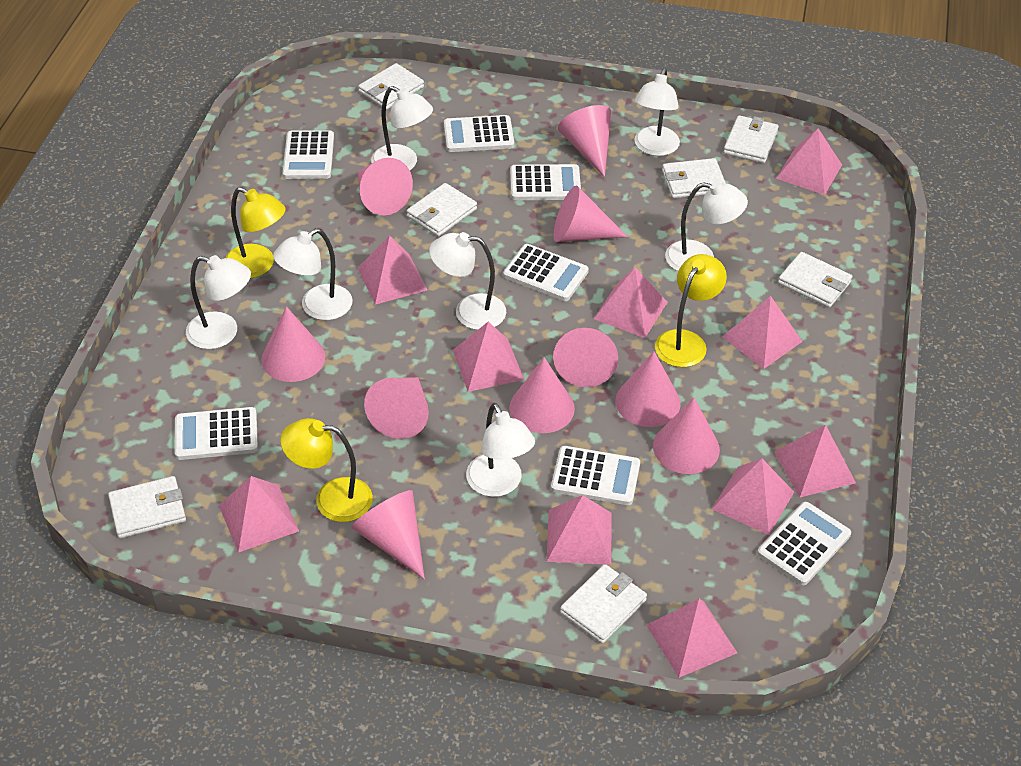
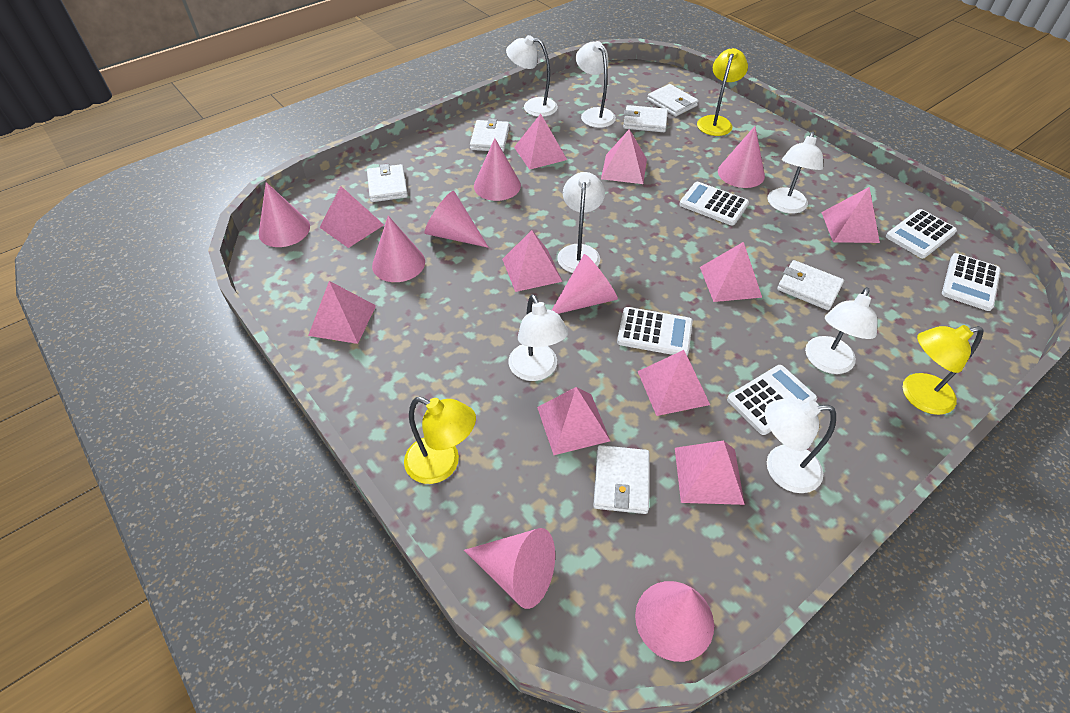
pink cone: [261,307,326,382] [352,490,425,579] [358,158,413,216] [364,377,429,439] [509,357,575,433] [553,186,628,242] [553,328,618,387] [558,105,611,177] [615,351,681,427] [653,398,720,474] = 10 -> [259,182,310,247] [372,216,425,282] [424,191,489,248] [464,528,555,609] [474,138,521,201] [552,254,618,314] [635,581,714,662] [718,126,765,188] = 8
white calculator: [175,407,258,460] [283,130,334,179] [444,115,514,152] [503,244,589,301] [510,164,581,200] [551,446,640,505] [757,502,851,585] = 7 -> [617,307,693,355] [679,182,749,226] [727,365,817,435] [886,209,957,258] [942,253,1001,311] = 5
white wallet: [108,476,186,538] [358,63,424,110] [407,183,477,237] [560,564,647,644] [662,158,726,198] [723,115,779,163] [778,252,852,308] = 7 -> [367,164,408,202] [470,119,509,152] [593,445,649,514] [623,105,668,132] [647,84,698,116] [777,260,844,310] = 6

